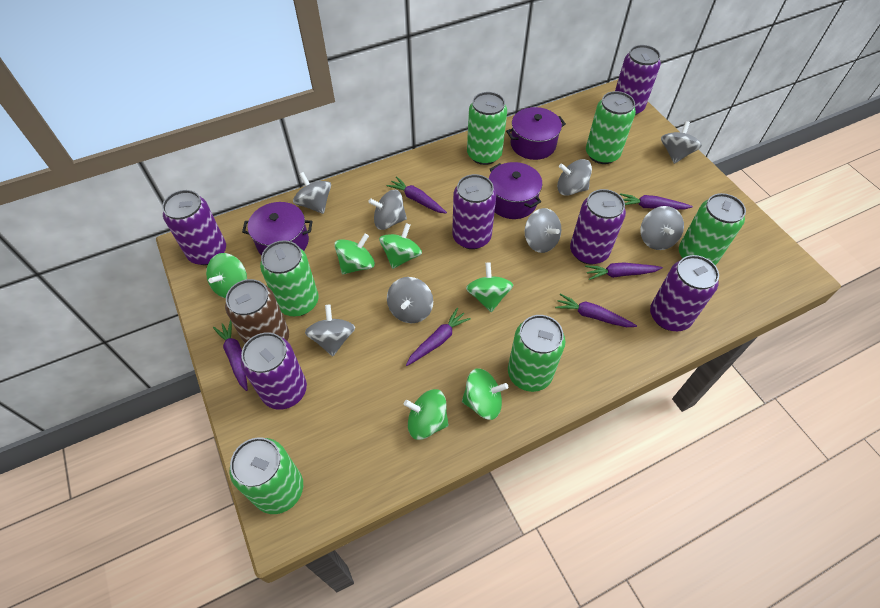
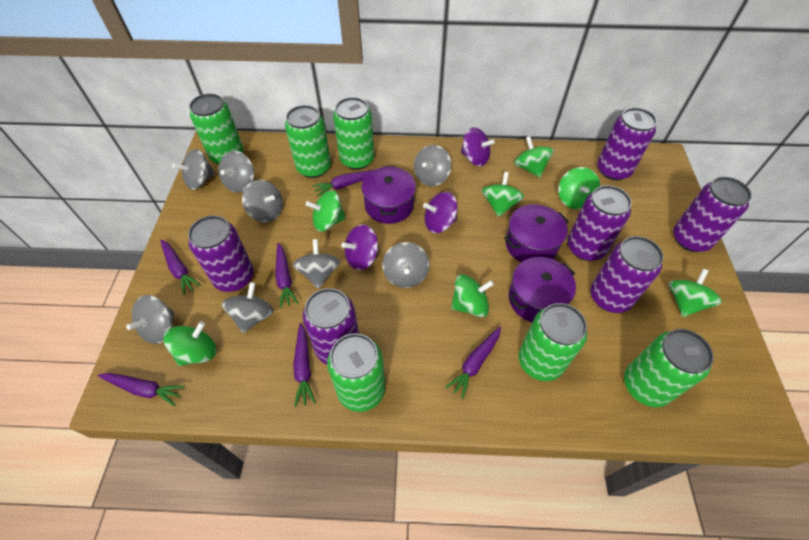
brown can: [225,279,289,344] = 1 -> none = 0
green spinning top: [206,253,247,298] [334,234,375,274] [379,223,422,269] [404,389,449,440] [462,368,508,420] [466,262,513,312] = 6 -> [163,321,216,366] [306,190,346,232] [451,274,494,317] [482,172,524,217] [514,136,554,178] [558,167,600,209] [669,269,722,317] = 7
purple spinning top: none = 0 -> [341,224,379,270] [423,192,458,233] [461,127,495,166] = 3

